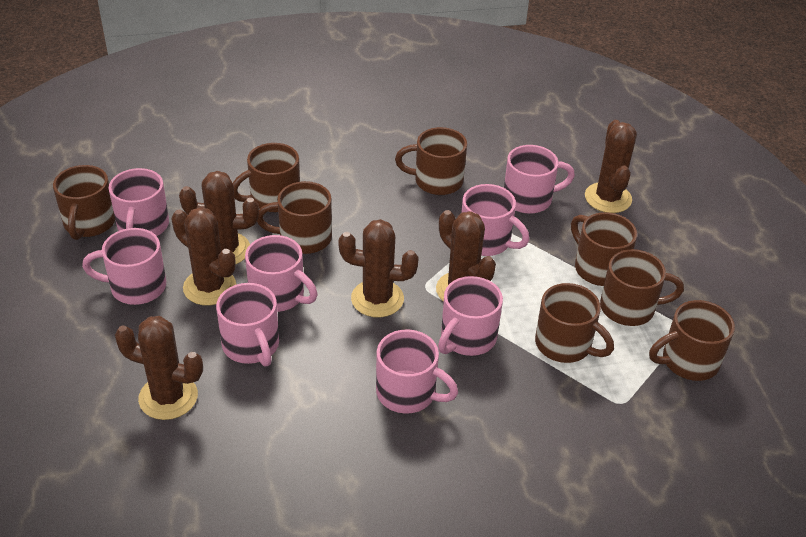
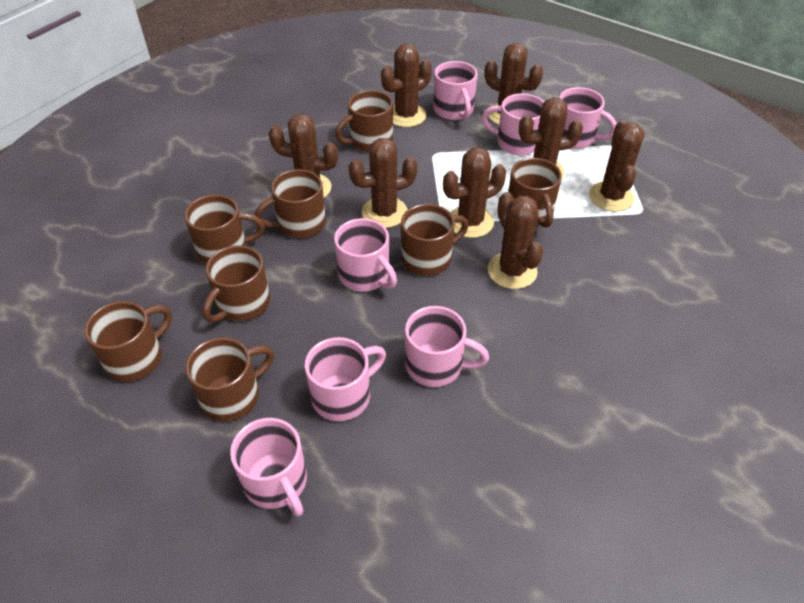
brown cactus: [115,316,203,420] [171,207,236,306] [179,171,259,264] [339,219,419,318] [436,210,496,302] [585,120,637,213] = 6 -> [269,114,338,198] [349,138,417,228] [381,43,432,127] [443,147,506,238] [485,43,543,125] [488,192,543,289] [519,98,583,178] [589,120,644,212] = 8
pink mug: [82,228,166,305] [109,168,169,236] [216,283,279,367] [245,235,317,312] [376,329,458,414] [438,276,503,356] [461,184,529,256] [504,145,575,214] = 8 -> [230,418,307,517] [305,337,386,421] [334,218,397,292] [405,306,489,387] [433,61,477,120] [482,93,544,156] [559,87,617,149] = 7

